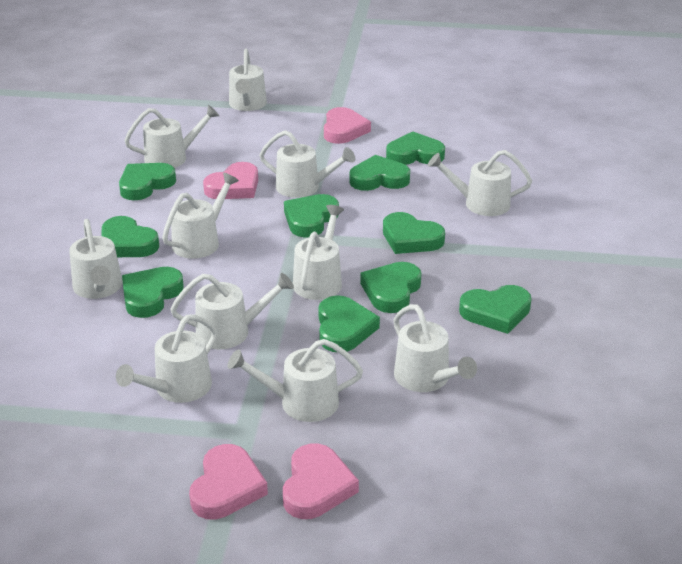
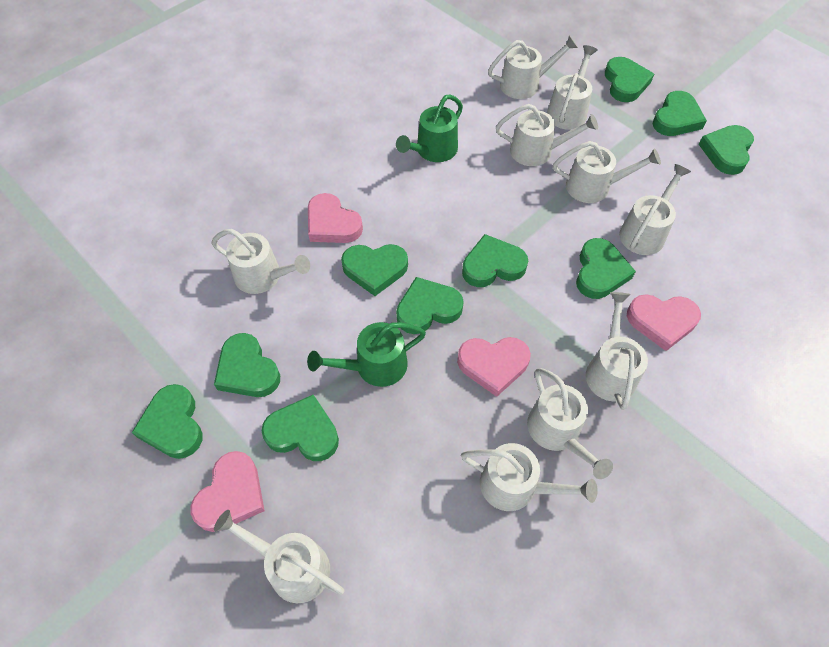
green watering can: none = 0 -> [307,322,426,387] [396,94,463,162] = 2
white watering can: [69,219,123,299] [116,315,217,403] [124,105,219,168] [162,173,239,259] [170,273,294,349] [228,339,363,422] [229,49,267,111] [259,130,355,198] [293,205,344,300] [393,304,477,392] [428,150,532,216] = 11 -> [211,229,310,294] [214,510,344,603] [461,443,598,511] [488,35,578,99] [496,104,598,166] [527,368,613,479] [547,45,598,130] [553,141,661,203] [586,292,648,410] [619,164,691,255] = 10

